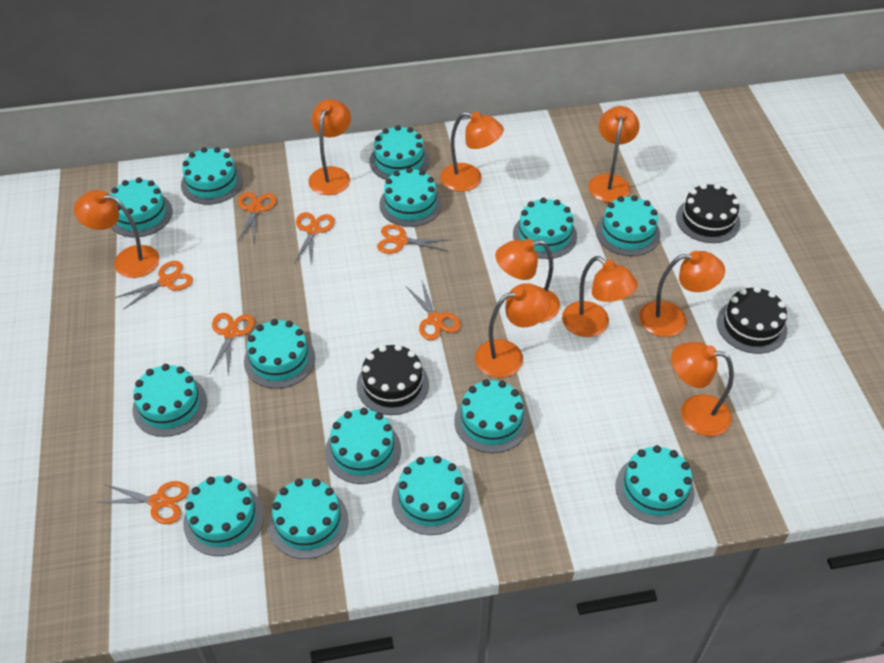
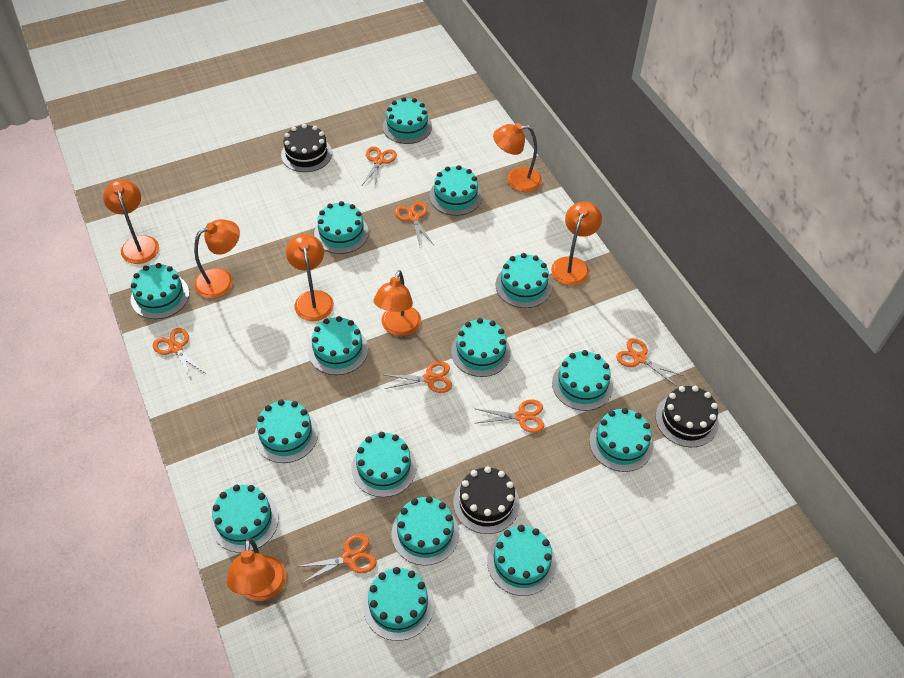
orange lamp: [74,190,159,278] [308,99,351,195] [440,111,504,192] [475,283,551,378] [495,238,560,322] [562,256,638,337] [588,106,640,203] [639,251,725,337] [671,342,734,436] = 9 -> [103,180,159,264] [194,219,240,299] [226,538,286,601] [286,234,334,321] [374,270,421,336] [493,123,542,192] [551,202,602,286] = 7
turquoise cake: [110,177,172,237] [132,364,207,437] [181,147,243,205] [183,475,264,556] [244,319,315,389] [268,479,349,559] [325,408,401,484] [369,125,429,180] [379,167,442,227] [392,456,471,535] [454,379,529,453] [513,198,577,259] [596,195,660,256] [616,445,695,524] = 14 -> [131,263,189,319] [210,484,279,553] [254,400,318,463] [308,316,368,375] [314,201,369,254] [351,432,417,497] [363,567,434,641] [383,97,432,144] [392,496,459,566] [429,165,482,216] [451,318,511,377] [487,525,556,596] [496,253,552,308] [552,350,613,411] [589,408,653,472] = 15

